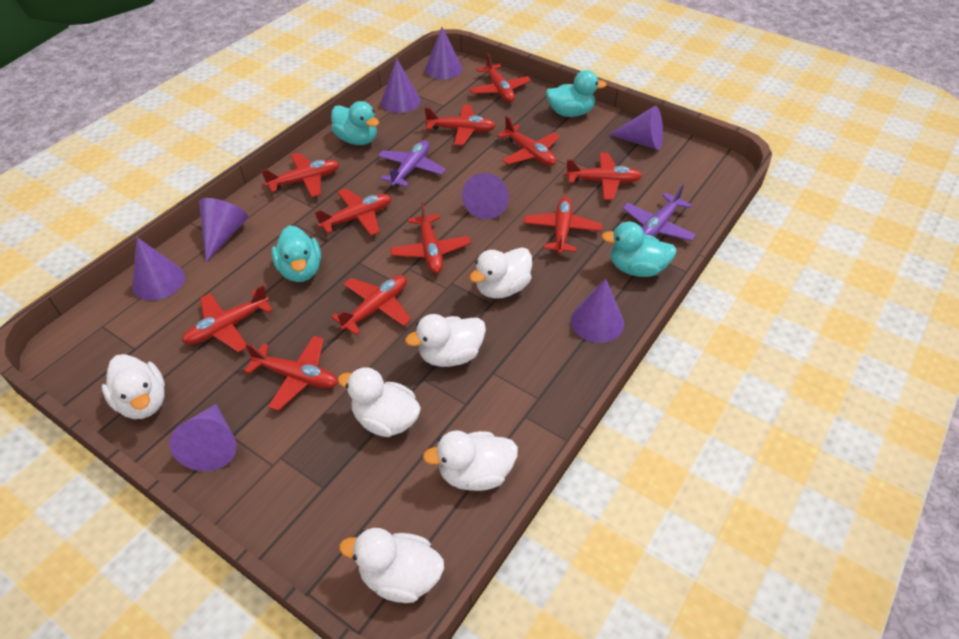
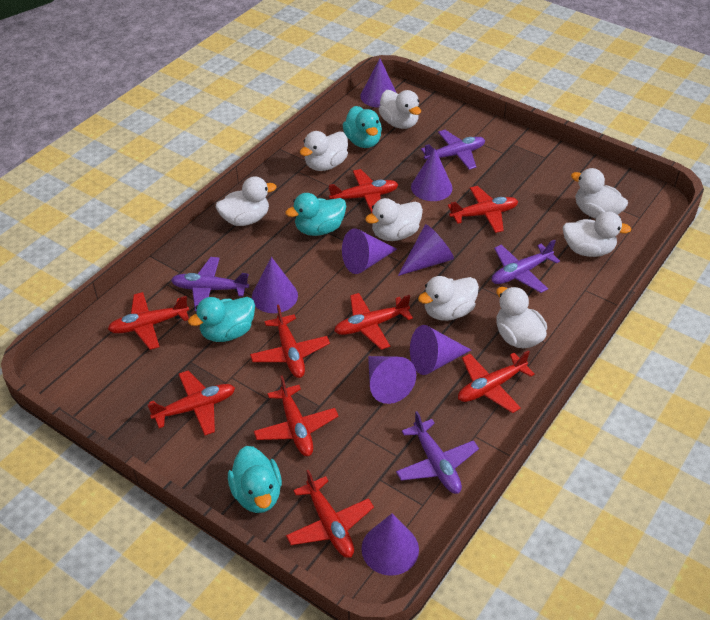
purple plane: [378,140,446,187] [623,184,696,241] = 2 -> [171,257,249,311] [396,411,479,494] [421,130,485,170] [492,239,560,293] = 4
red plane: [182,285,273,353] [244,336,338,411] [261,153,339,197] [315,188,392,236] [331,275,412,335] [390,202,471,273] [424,105,496,146] [469,53,531,102] [497,116,560,166] [524,196,602,254] [565,153,642,200] = 11 -> [108,292,189,350] [148,371,235,436] [250,304,330,378] [254,376,338,456] [286,470,374,558] [328,169,398,213] [334,293,413,350] [448,186,518,233] [458,350,535,413] = 9
white duck: [102,354,165,419] [338,367,421,437] [339,528,444,603] [405,314,486,367] [423,431,518,491] [470,247,532,299] = 6 -> [216,176,277,226] [300,131,348,171] [365,198,423,241] [379,90,421,129] [418,276,479,321] [496,287,547,348] [563,212,632,257] [571,168,628,219] = 8

